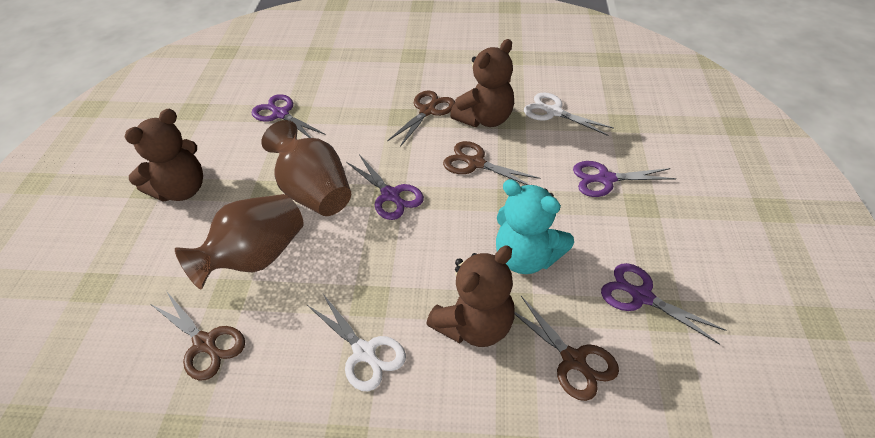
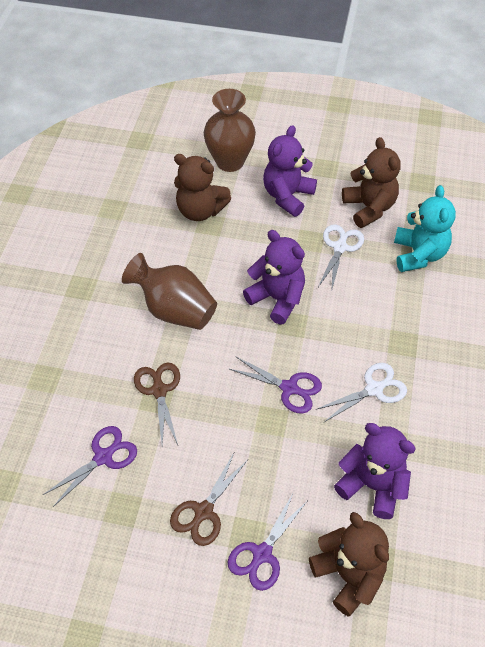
brown scissors: [151,291,245,380] [387,90,455,147] [443,141,541,185] [515,296,619,401] = 4 -> [134,363,180,445] [170,453,247,546] = 2
purple scissors: [251,94,326,138] [346,154,424,220] [573,161,677,197] [601,263,727,345] = 4 -> [43,426,137,507] [228,492,307,591] [230,357,322,414] = 3
purple teddy bear: none = 0 -> [243,230,305,324] [263,125,317,217] [334,423,416,519] = 3

